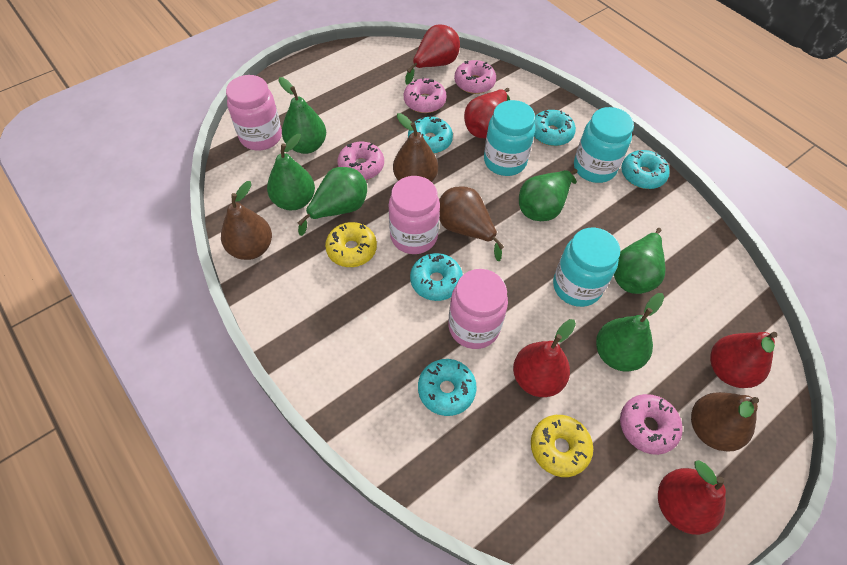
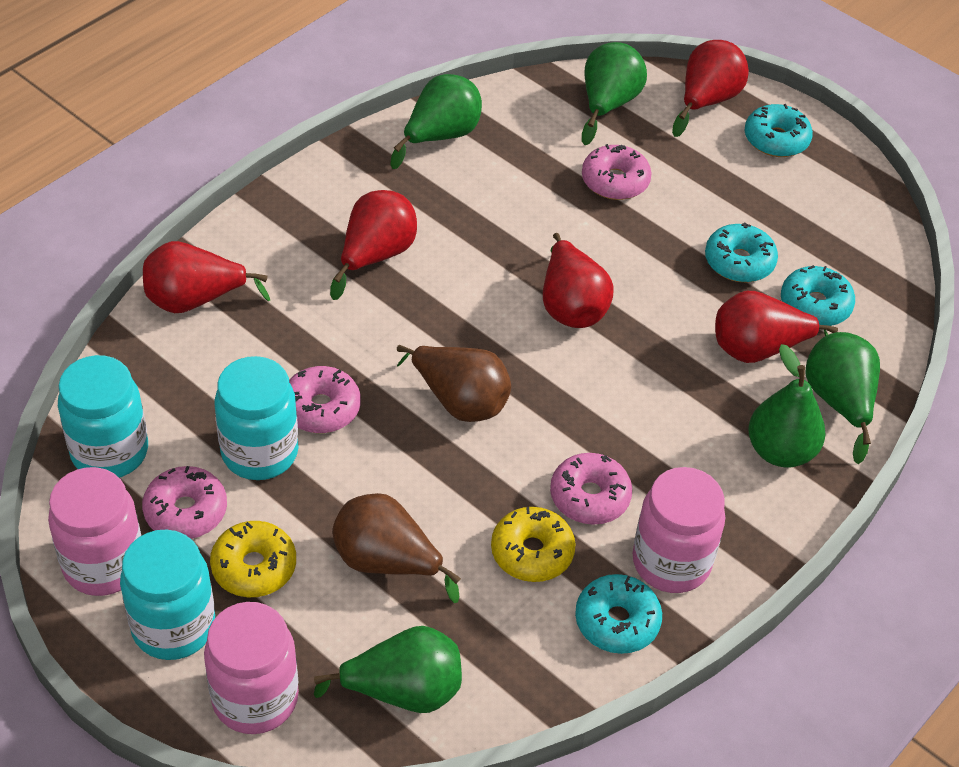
brown pear: [221,181,272,260] [393,113,438,182] [439,186,504,261] [691,392,759,452] = 4 -> [332,493,461,603] [397,345,511,422] = 2
green pear: [267,134,315,210] [278,77,326,154] [298,167,367,236] [519,169,578,221] [596,293,664,371] [614,228,665,294] = 6 -> [314,626,462,713] [390,74,482,169] [582,42,647,145] [748,344,826,468] [805,332,880,464] = 5
turquoise donut: [408,116,453,153] [410,253,463,301] [418,359,477,416] [534,110,576,146] [621,150,670,189] = 5 -> [575,574,662,654] [705,223,778,282] [745,104,813,157] [781,265,855,326] = 4

